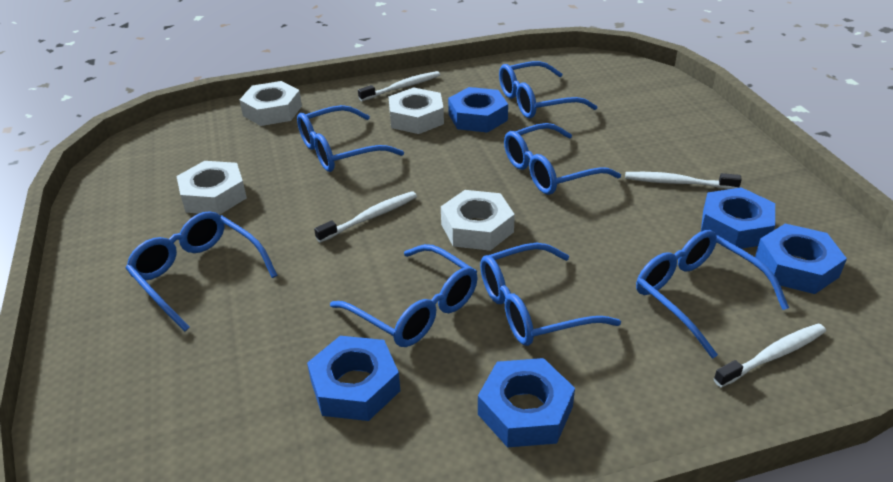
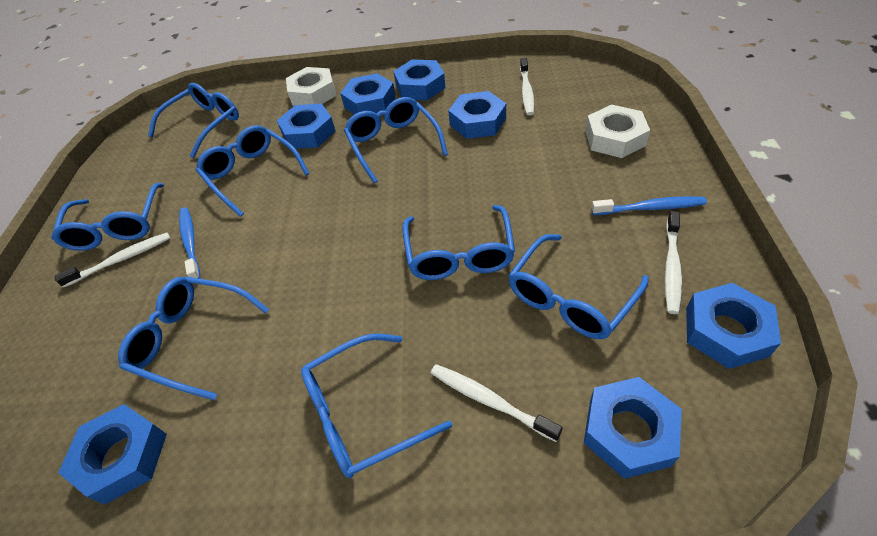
blue glasses: [126,211,277,331] [297,105,404,172] [330,244,478,347] [480,243,621,346] [499,61,598,118] [504,123,621,195] [636,230,789,358] = 7 -> [51,183,164,251] [118,276,270,401] [148,83,239,158] [196,125,310,217] [301,333,452,478] [344,97,448,183] [402,205,515,280] [508,234,649,339] = 8
blue nut: [307,336,400,421] [448,87,508,133] [478,358,575,448] [701,187,775,249] [755,224,847,294] = 5 -> [58,404,167,505] [277,103,336,149] [340,73,396,114] [393,59,446,100] [448,91,506,139] [584,377,682,479] [686,283,781,369] = 7
blue toothbrush: none = 0 -> [179,207,200,279] [591,196,707,215] = 2
white nut: [176,161,247,215] [239,81,302,126] [389,87,444,134] [441,190,515,251] = 4 -> [286,67,336,106] [585,104,650,158] = 2

